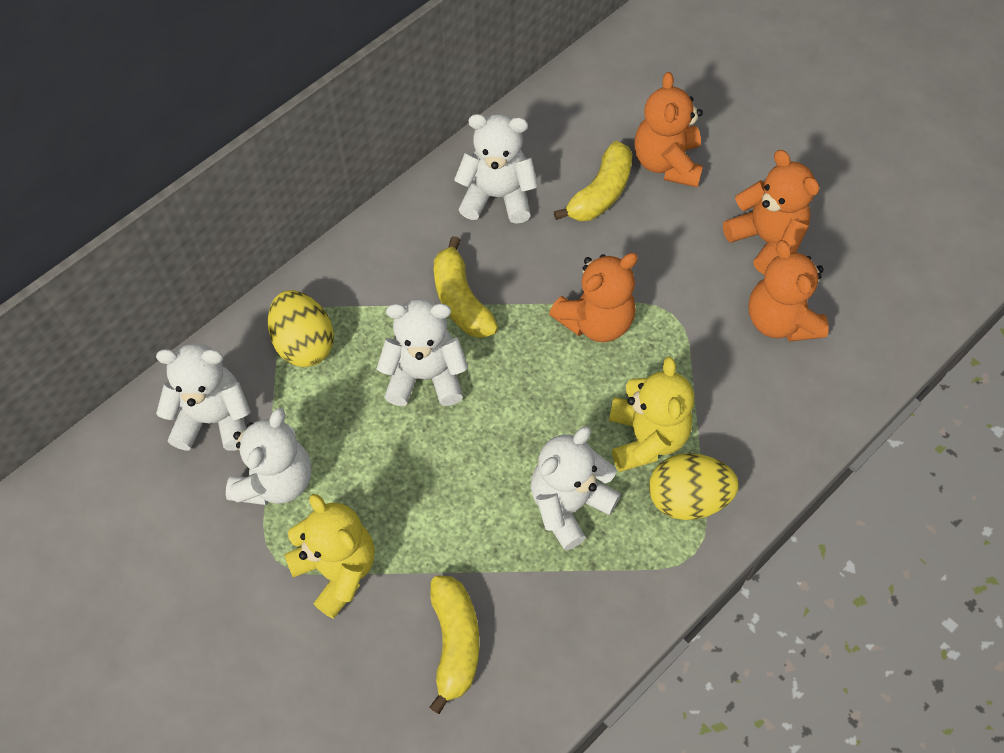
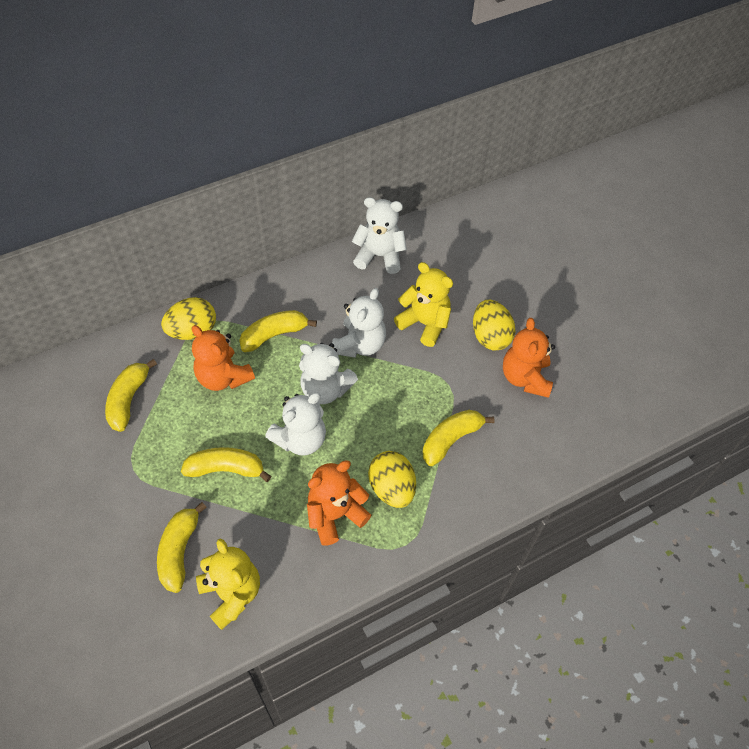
orange teddy bear: [549,253,638,342] [634,72,703,187] [723,150,819,274] [748,240,829,342] = 4 -> [192,325,255,391] [307,460,371,546] [503,318,555,398] = 3
white teddy bear: [156,343,251,451] [226,408,311,505] [377,298,468,406] [454,114,538,224] [531,426,621,551] = 5 -> [265,392,326,455] [299,343,358,404] [332,288,386,358] [352,197,407,274] = 4
yellow banana: [430,575,479,714] [434,236,498,338] [554,141,632,221] = 3 -> [105,359,157,432] [157,502,207,593] [181,447,271,482] [239,310,317,352] [423,410,495,466] = 5
yellow egg: [268,290,334,367] [649,453,739,520] = 2 -> [161,297,216,340] [368,451,416,508] [473,300,516,350] = 3

